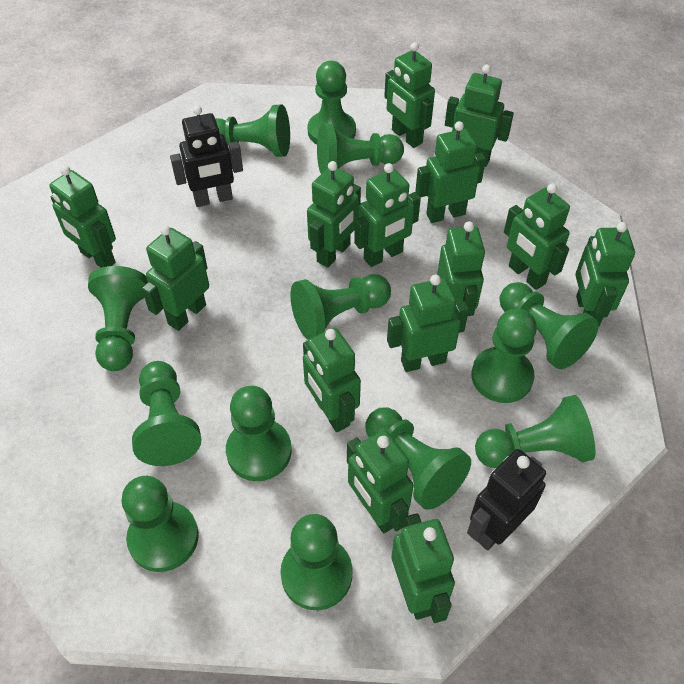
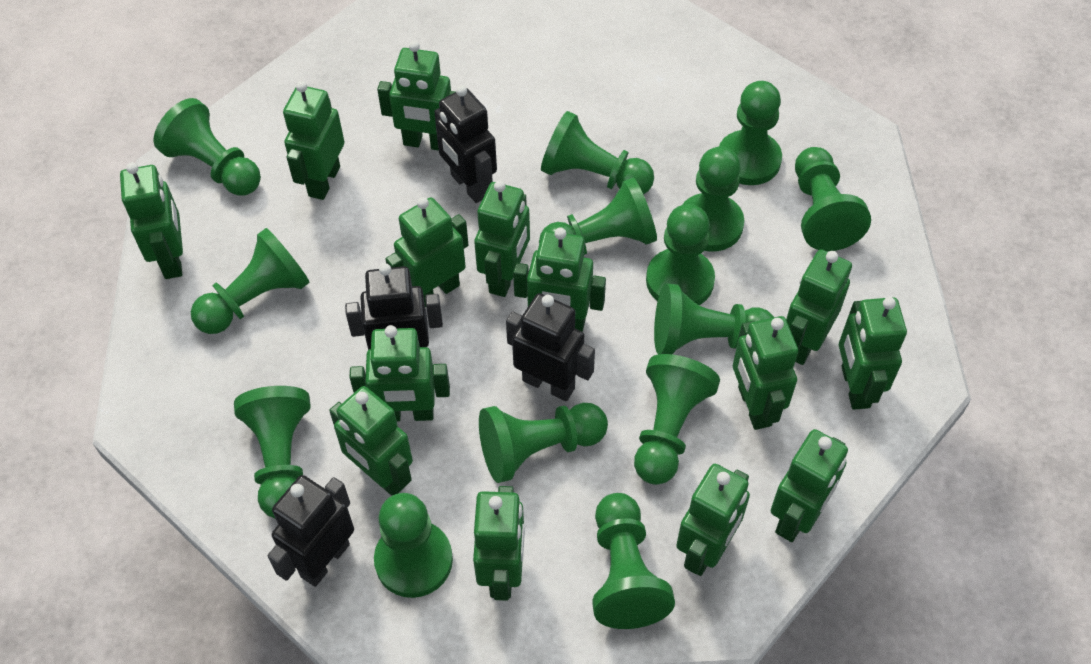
black robot: [170,105,243,207] [467,449,546,550] = 2 -> [268,475,354,587] [345,263,443,350] [434,85,497,203] [506,293,595,401] = 4
green pawn: [88,266,148,371] [122,476,199,572] [132,361,201,466] [215,105,290,157] [226,386,292,481] [280,514,353,610] [290,274,391,339] [307,61,356,145] [317,124,404,174] [365,407,471,510] [471,308,537,403] [475,395,596,468] [499,282,599,369] = 13 -> [154,98,261,196] [191,228,310,334] [234,386,311,518] [374,493,453,598] [479,403,608,483] [539,178,657,255] [541,111,654,194] [592,493,675,629] [634,354,720,485] [646,204,715,305] [654,283,774,354] [682,147,744,252] [719,81,782,185] [795,147,871,251] = 14

